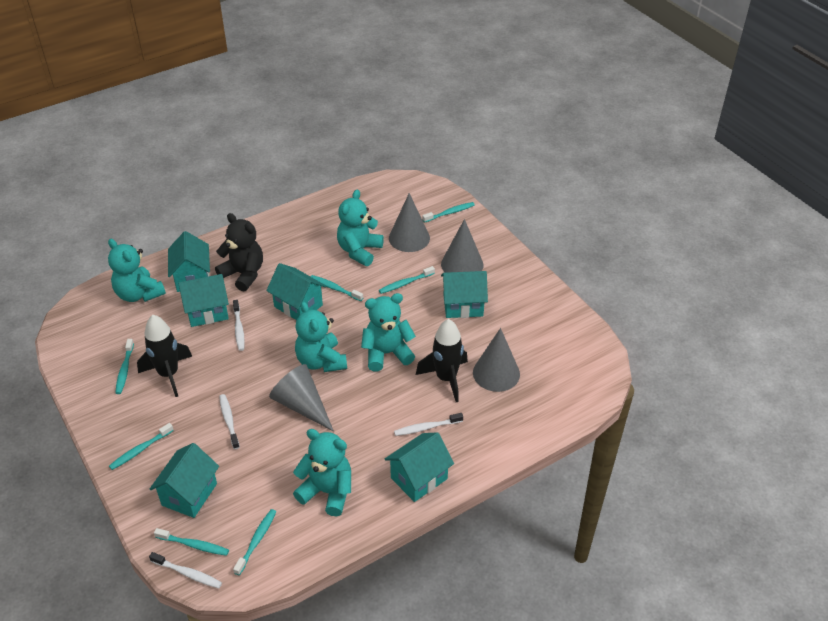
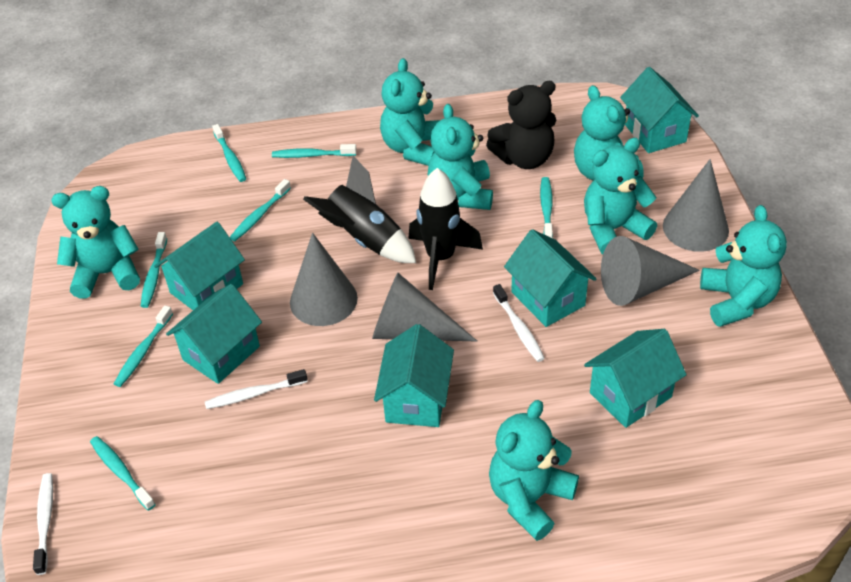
turquoise teddy bear: [108,239,166,302] [293,429,351,517] [295,302,347,372] [337,190,384,266] [361,293,416,372] = 5 -> [52,186,140,299] [380,58,440,166] [428,104,493,210] [489,400,579,541] [574,85,643,181] [584,138,657,254] [700,205,787,327] = 7
white toothbrush: [149,552,222,588] [219,394,240,449] [233,300,245,351] [394,413,463,436] = 4 -> [33,473,53,575] [205,369,308,409] [493,284,545,362] = 3

